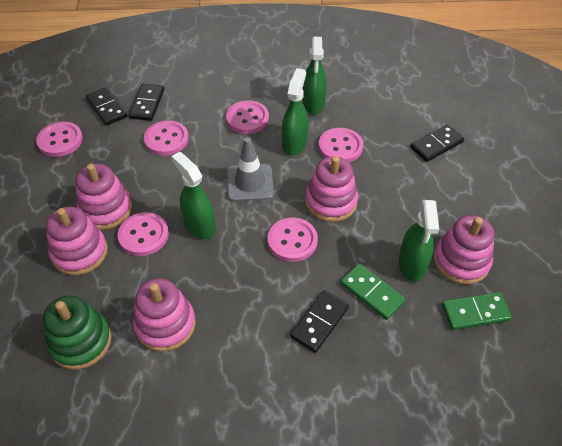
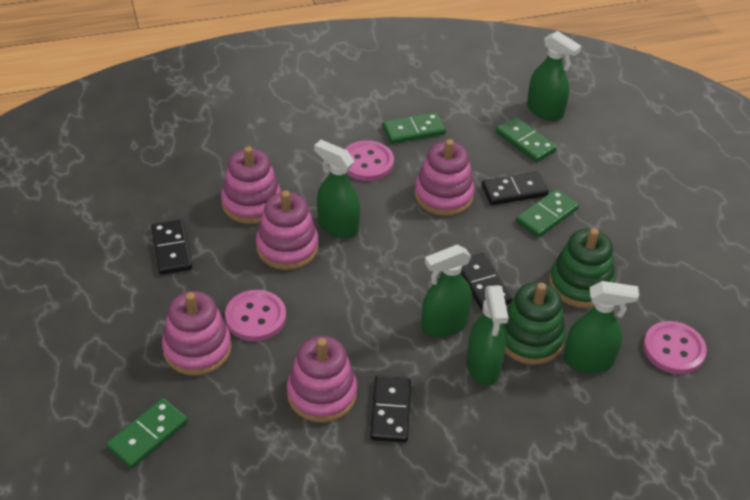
green domino: [341,264,406,320] [442,292,512,330] = 2 -> [106,398,188,469] [383,112,446,144] [496,117,557,162] [516,189,579,238] = 4
green spray bottle: [171,152,216,239] [282,68,308,156] [303,37,327,114] [399,200,439,282] = 4 -> [314,140,360,239] [421,245,472,337] [466,285,508,386] [527,31,582,121] [563,281,639,373] = 5
green stacking toy: [43,295,112,370] = 1 -> [501,282,566,365] [549,228,615,308] = 2
grey traffic cone: [227,137,274,202] = 1 -> none = 0
pink button: [36,122,83,157] [118,212,169,256] [144,120,189,156] [226,100,269,134] [268,218,318,262] [319,128,363,163] = 6 -> [225,290,286,341] [345,140,394,181] [643,321,707,374] = 3

